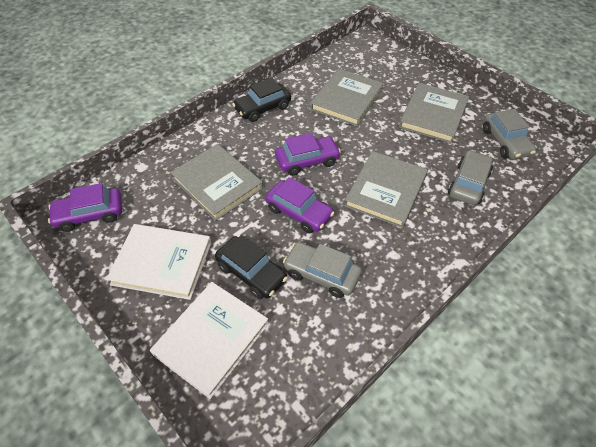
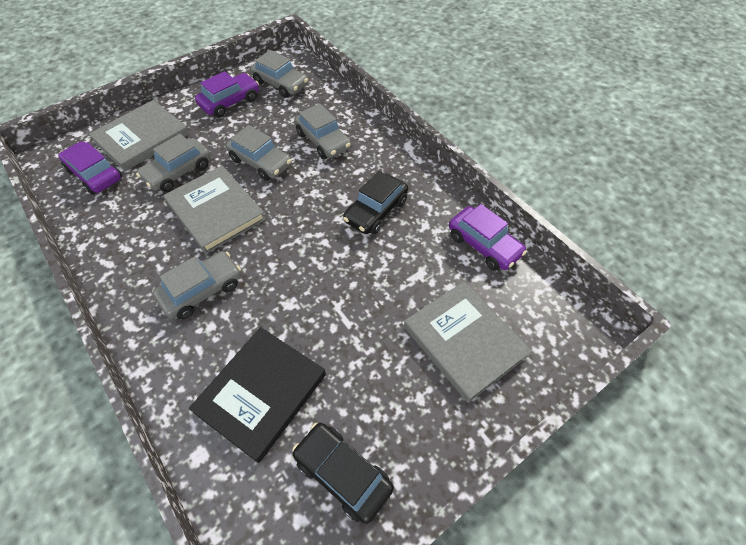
black book: none = 0 -> [189,327,326,463] = 1
grey book: [170,144,263,221] [310,68,383,127] [345,151,428,228] [399,83,469,143] = 4 -> [89,100,189,171] [163,166,266,254] [404,281,532,403] = 3
grey car: [283,242,362,298] [448,150,493,205] [483,109,536,159] = 3 -> [136,134,211,192] [153,251,241,319] [226,125,292,181] [250,50,308,98] [295,103,351,159] = 5
white book: [106,224,211,300] [150,282,269,399] = 2 -> none = 0

